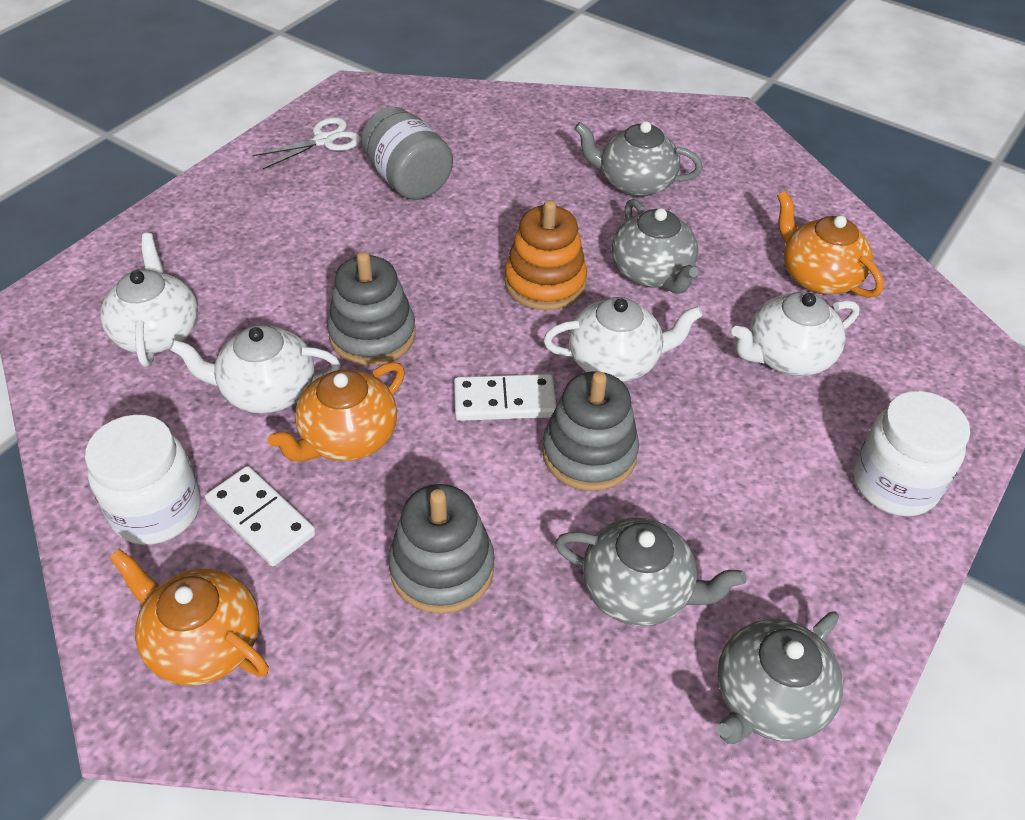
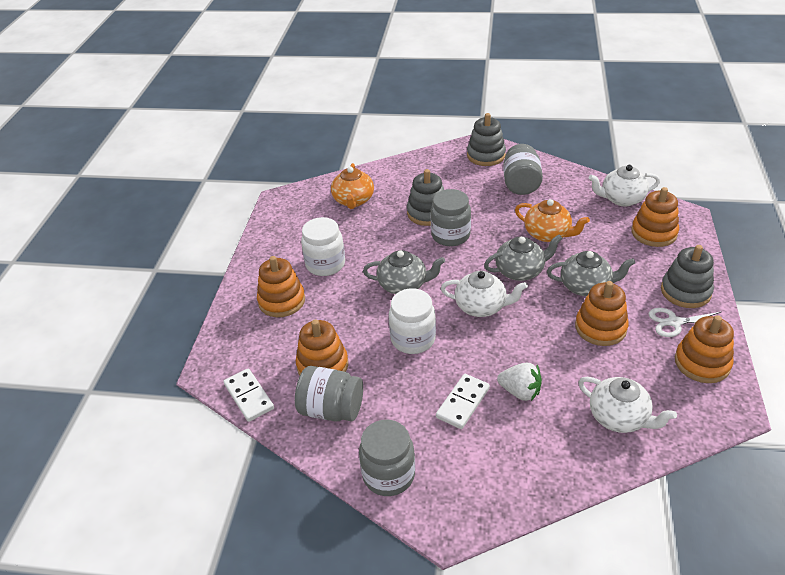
grey jar: [361,107,453,200] = 1 -> [295,366,363,421] [359,420,415,496] [431,189,471,246] [503,144,543,195] = 4
grey teapot: [555,518,747,626] [574,121,702,197] [611,199,698,294] [717,611,843,744] = 4 -> [363,250,445,294] [484,234,563,281] [547,251,635,296] = 3
orange stacking toy: [504,200,587,310] = 1 -> [257,256,305,317] [296,319,348,375] [575,281,629,346] [631,187,679,247] [675,315,734,383] = 5
orange teapot: [109,549,269,685] [268,362,405,461] [777,191,884,298] = 3 -> [331,163,374,209] [515,199,590,242] = 2
white strawberry: none = 0 -> [497,363,542,401] = 1
white teapot: [100,233,198,367] [170,325,341,414] [543,297,703,382] [732,292,860,376] = 4 -> [441,271,528,317] [578,377,677,433] [589,165,660,206] = 3

